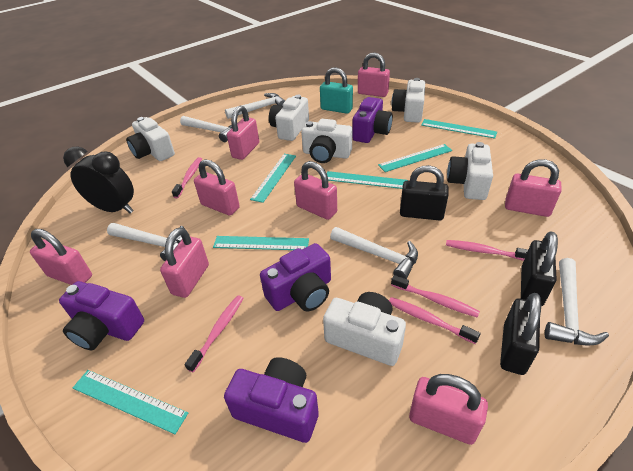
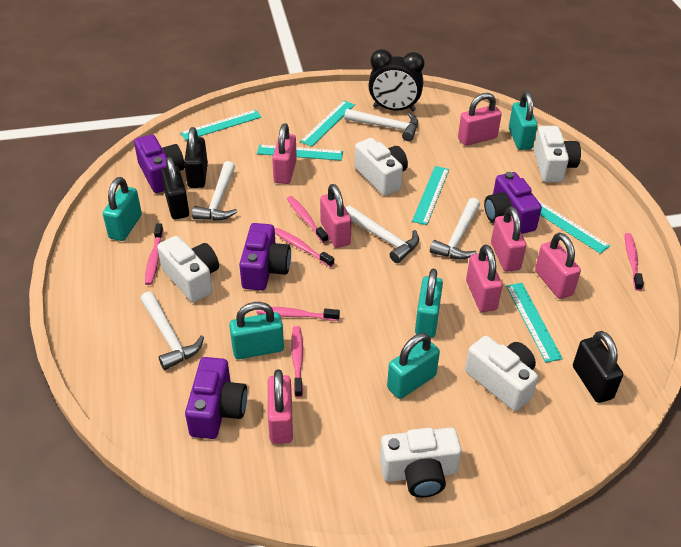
pink padlock: [30,229,92,285] [160,228,209,298] [194,159,240,216] [227,106,259,160] [294,161,337,220] [358,52,390,97] [409,374,488,445] [505,159,562,217] = 8 -> [268,369,293,444] [272,123,297,184] [320,184,351,248] [458,93,502,146] [466,245,502,312] [491,206,526,272] [535,233,581,299] = 7
pink toothbrush: [172,157,202,198] [185,295,243,373] [389,297,480,344] [391,275,480,318] [446,240,528,261] = 5 -> [145,224,163,285] [257,307,340,321] [275,228,334,267] [287,196,328,243] [291,326,303,398] [625,233,644,291] = 6
turquoise padlock: [320,67,353,114] = 1 -> [103,177,142,241] [229,302,284,359] [387,333,440,399] [415,269,443,338] [509,92,538,150] = 5
white camera: [126,117,175,161] [269,95,309,141] [301,119,352,163] [323,292,406,366] [391,78,425,122] [447,142,493,200] = 6 -> [157,236,219,303] [355,138,408,196] [380,428,461,498] [465,336,538,411] [534,126,581,182] = 5

